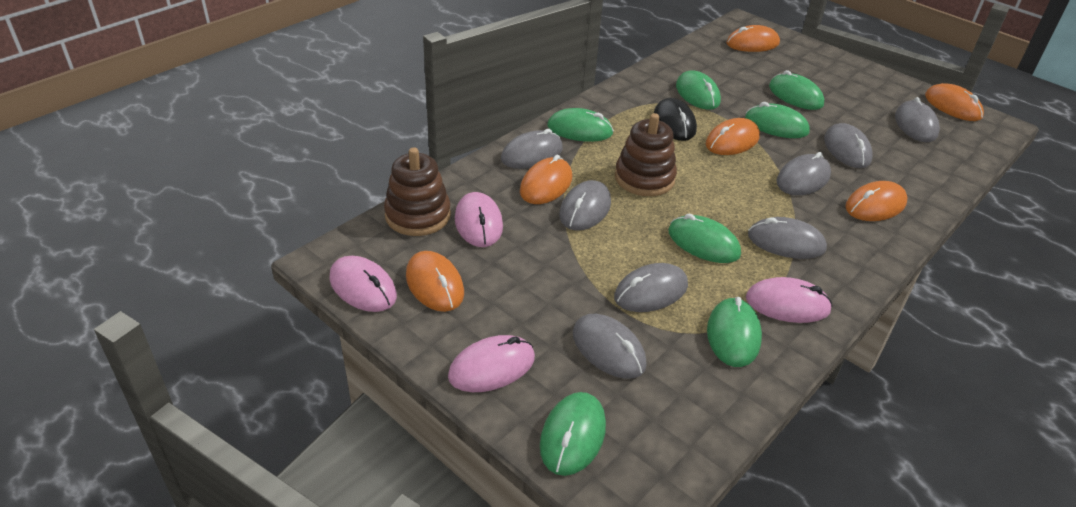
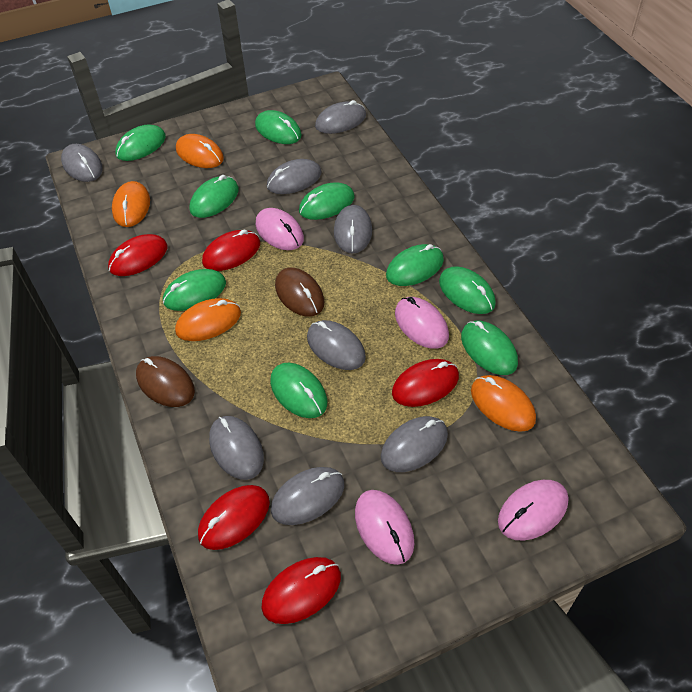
black mouse: [654,98,697,141] = 1 -> none = 0
brown mouse: none = 0 -> [136,356,195,407] [275,267,324,317] = 2
brown stacking toy: [384,147,451,236] [615,113,677,196] = 2 -> none = 0
green mouse: [540,392,606,476] [547,108,614,142] [668,214,741,263] [676,70,721,110] [707,297,762,367] [745,102,810,138] [769,70,824,110] = 7 -> [115,124,166,161] [163,269,226,311] [190,175,239,218] [255,110,302,144] [270,363,327,418] [299,182,354,220] [386,244,444,286] [439,266,496,314] [461,321,518,375] = 9
orange mouse: [406,251,464,312] [520,155,572,204] [706,118,760,155] [726,25,780,52] [845,181,907,221] [925,83,984,121] = 6 -> [112,181,150,227] [175,298,241,341] [176,134,224,168] [471,375,536,432] = 4
red mouse: none = 0 -> [108,234,168,276] [198,485,270,550] [202,229,260,271] [261,557,341,624] [392,359,459,407] = 5

